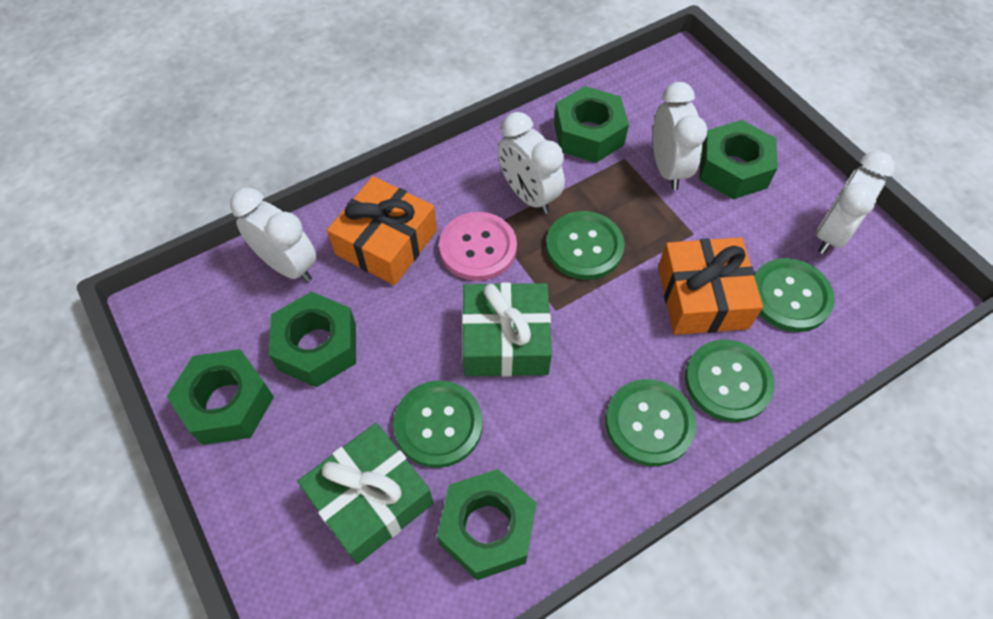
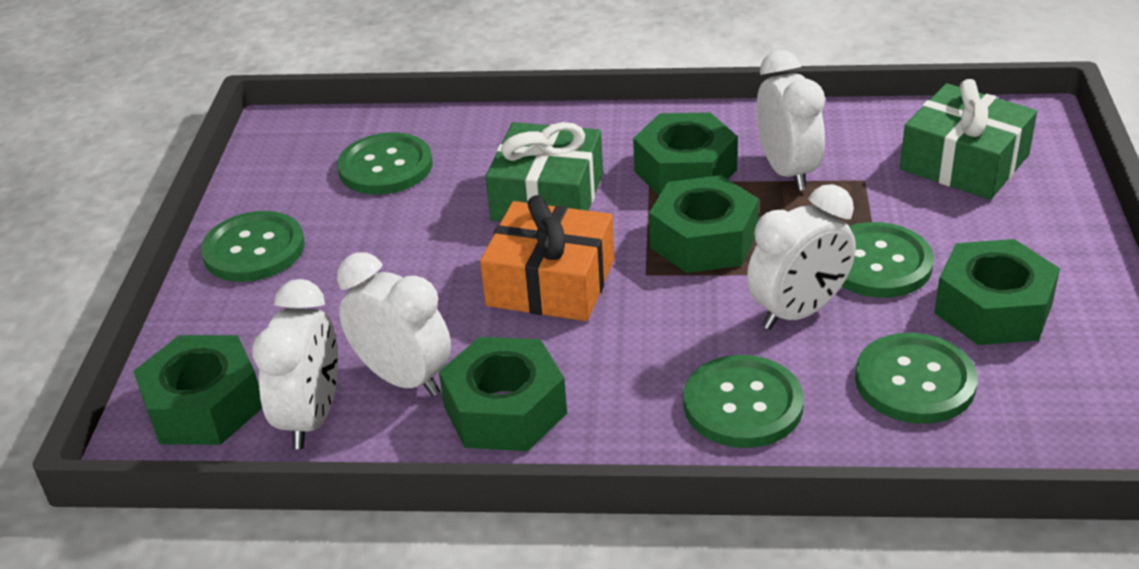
orange gift: [327,176,437,285] [658,237,763,335] = 2 -> [480,195,615,321] = 1
pink button: [439,212,517,281] = 1 -> none = 0

